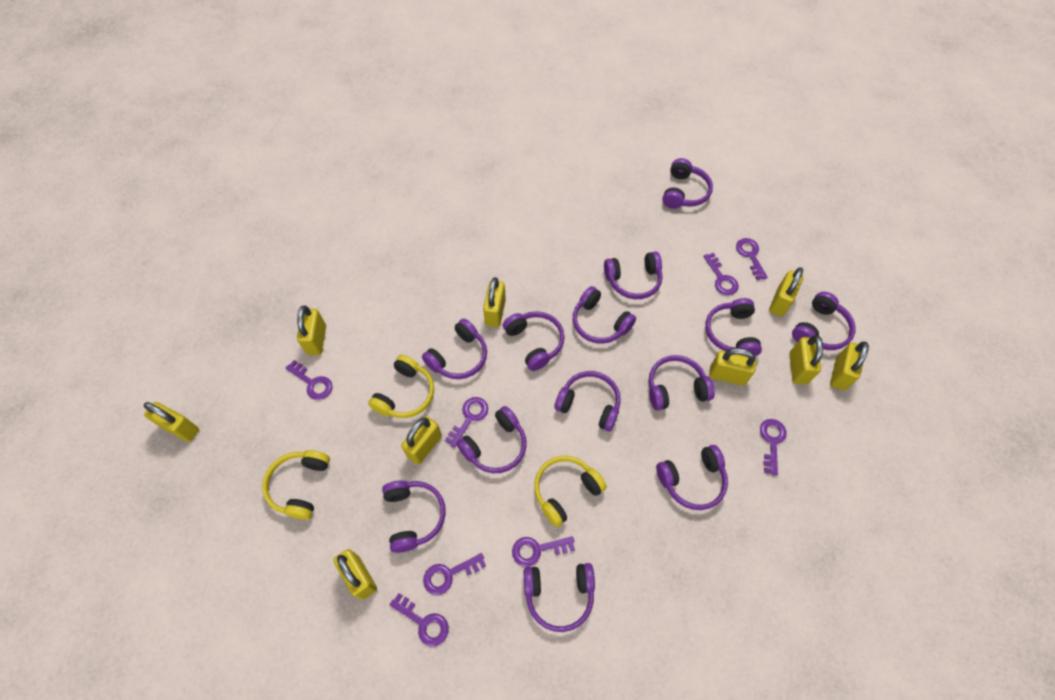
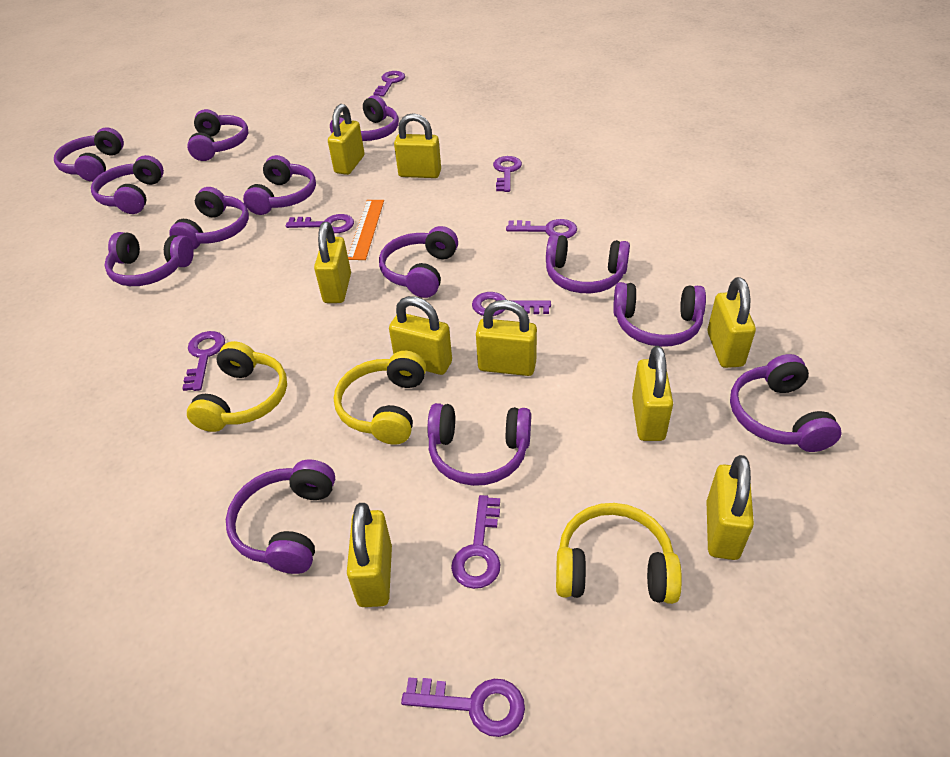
orange ruler: none = 0 -> [348,200,384,260] = 1

